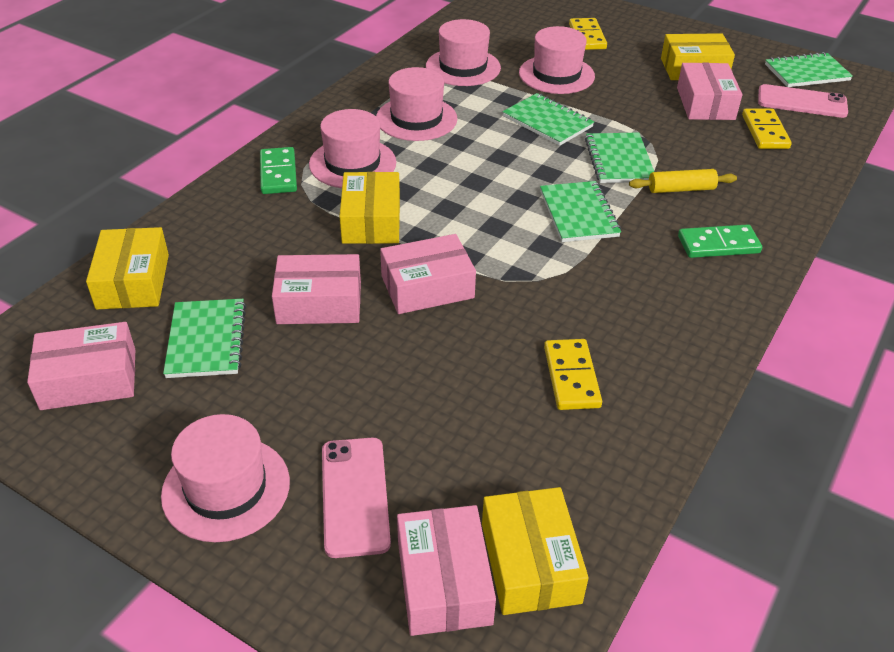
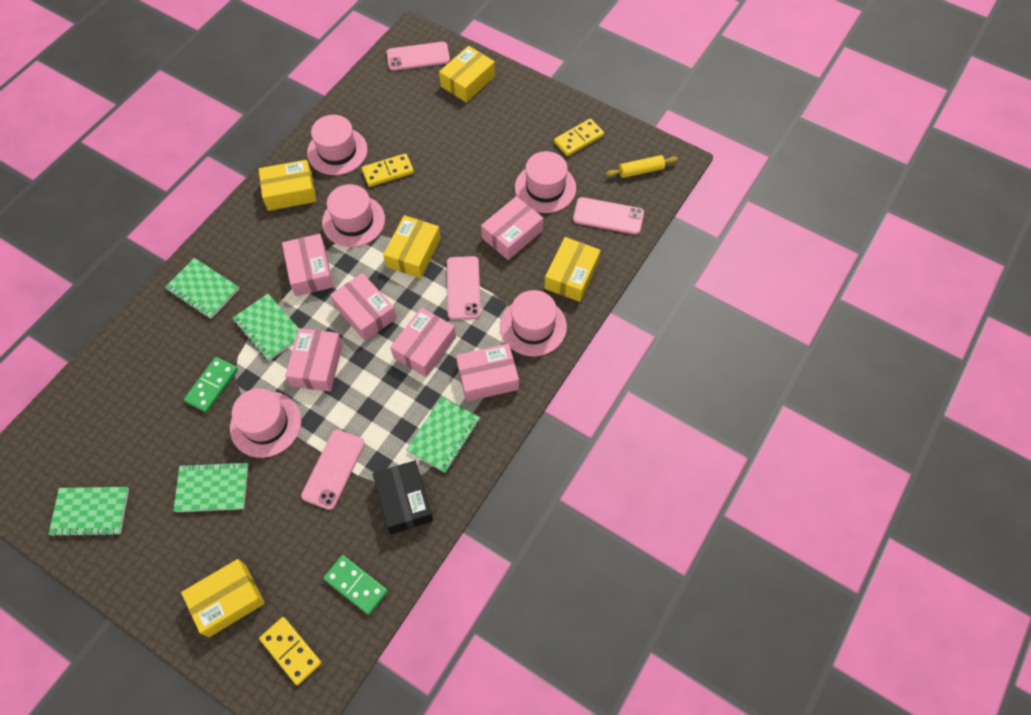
black box: none = 0 -> [373,460,433,534] = 1
pink box: [27,322,135,410] [272,254,361,324] [380,234,476,314] [397,505,496,636] [677,63,742,120] = 5 -> [282,234,334,296] [285,328,343,392] [330,273,397,341] [390,307,456,377] [456,344,519,402] [481,196,543,260] = 6
pink phone: [322,438,391,558] [758,84,848,118] = 2 -> [301,429,365,510] [386,42,450,71] [447,256,481,320] [573,197,644,235] = 4
yellow box: [86,227,169,309] [339,172,400,244] [482,487,589,615] [661,33,735,80] = 4 -> [181,559,265,637] [259,160,316,211] [383,215,441,278] [439,46,495,103] [544,237,601,302] = 5

